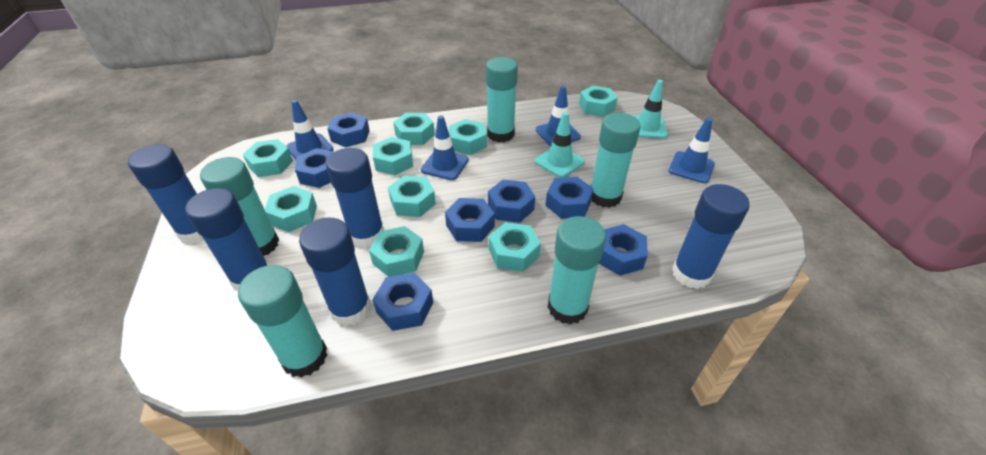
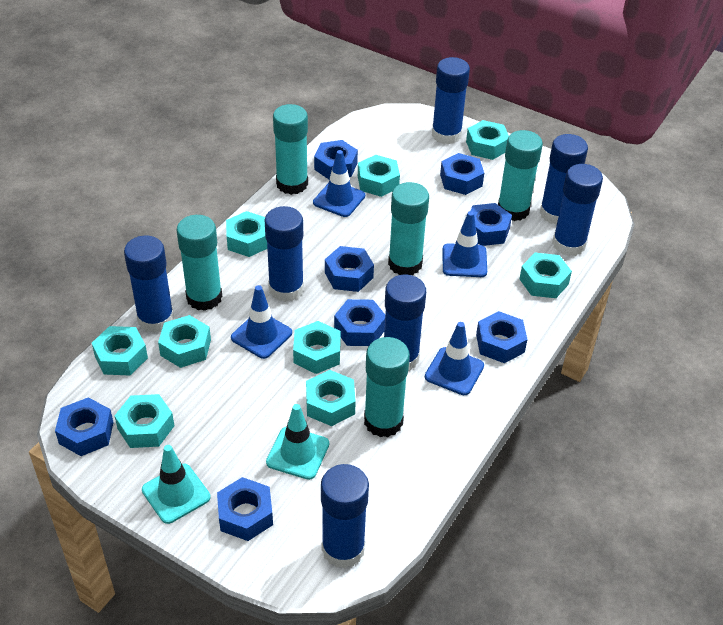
blue glue stick: [128,144,204,244] [185,188,268,290] [299,218,371,326] [326,148,384,248] [672,184,750,289] = 5 -> [124,236,174,333] [264,206,304,302] [321,464,369,568] [384,275,426,371] [432,57,470,144] [540,134,588,225] [552,164,603,256] = 7
blue nut: [295,148,334,188] [327,112,370,147] [372,273,433,331] [445,198,495,242] [488,180,535,223] [546,177,594,219] [599,224,648,276] = 7 -> [55,397,114,456] [217,477,273,541] [314,140,358,180] [325,246,374,292] [334,299,385,346] [440,153,484,195] [470,203,512,246] [476,311,528,363] = 8

